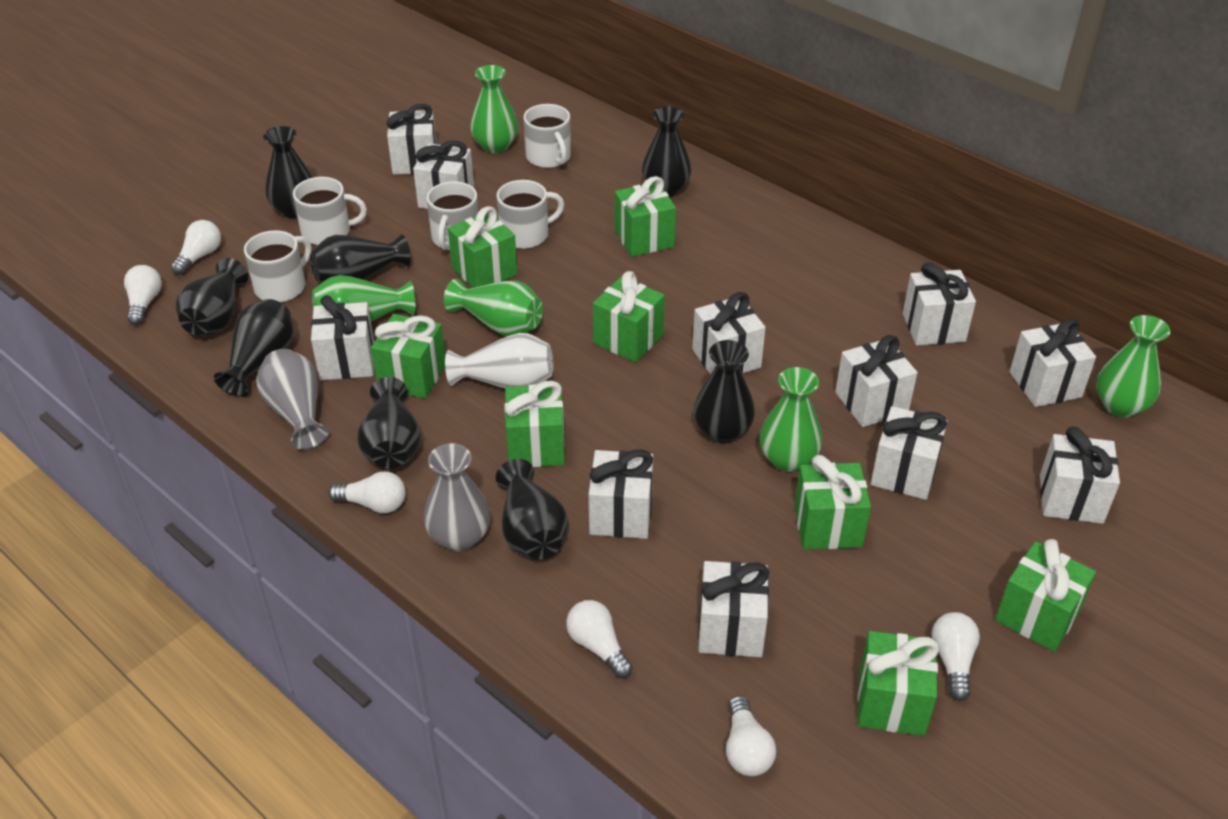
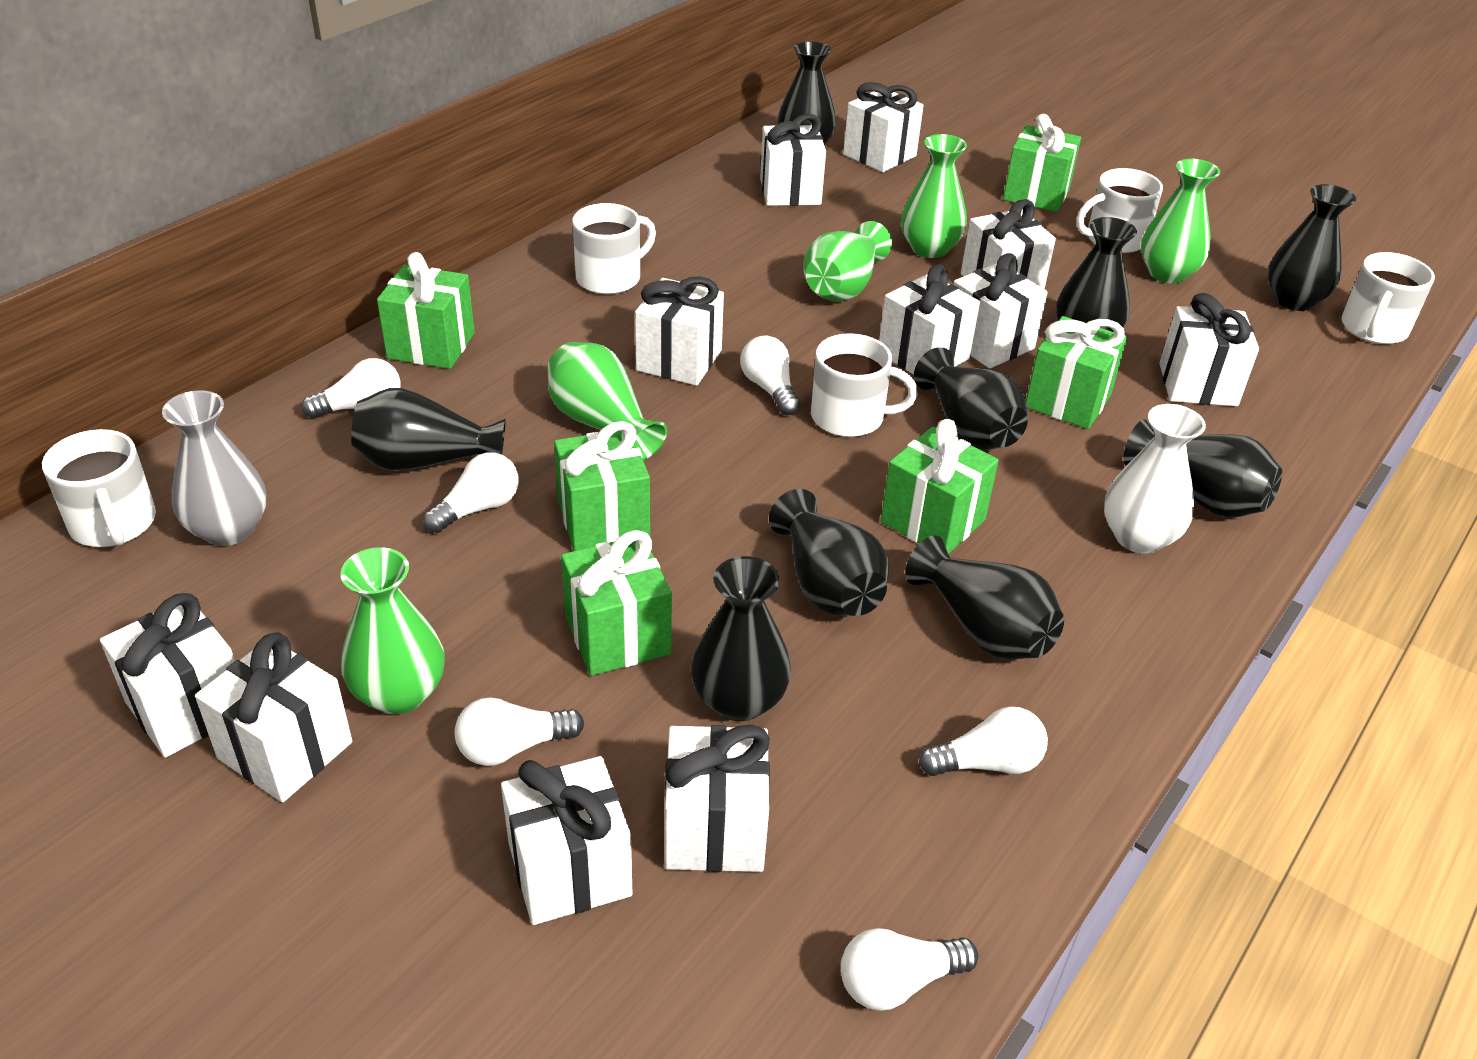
black vase: [175,258,248,336] [214,299,293,397] [263,126,313,218] [310,234,411,283] [357,377,421,469] [496,459,569,559] [642,106,692,197] [693,340,755,444] = 8 -> [351,388,506,471] [691,556,791,721] [769,489,889,616] [778,41,836,145] [905,536,1064,660] [914,347,1028,450] [1056,217,1137,332] [1124,419,1282,518] [1268,184,1356,311] = 9
green gift: [371,314,445,398] [448,206,518,288] [504,380,565,467] [593,271,665,362] [615,176,676,257] [794,455,871,550] [858,631,939,736] [995,539,1096,652] = 8 -> [377,252,475,369] [554,421,650,551] [561,530,672,676] [881,419,999,554] [1003,114,1081,212] [1026,316,1127,429] = 6
grey vase: [256,349,329,450] [424,443,491,551] = 2 -> [162,390,267,546] = 1

